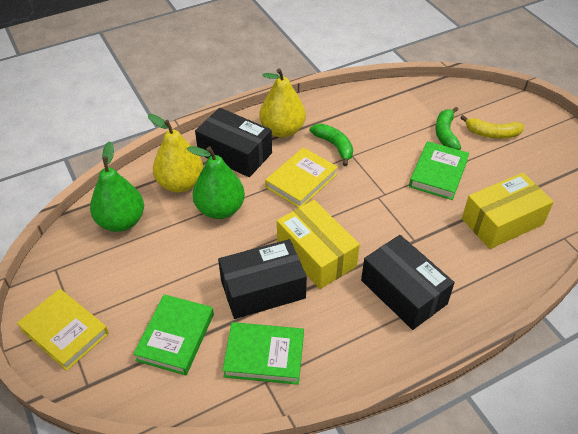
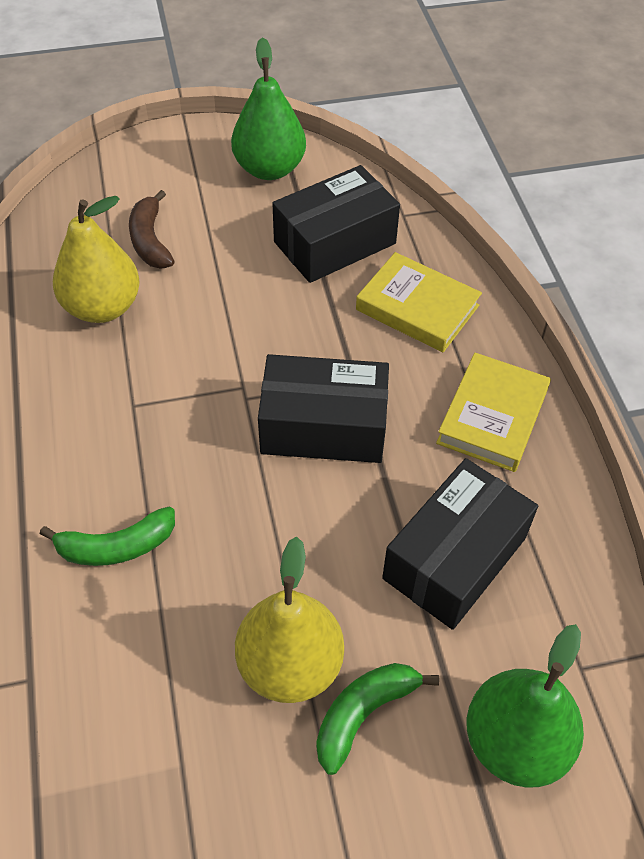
brown banana: none = 0 -> [129,190,175,268] = 1
green book: [133,294,214,375] [223,322,304,385] [409,141,470,200] = 3 -> none = 0
yellow banana: [460,115,524,139] = 1 -> none = 0
yellow box: [277,200,360,289] [462,173,554,249] = 2 -> none = 0

